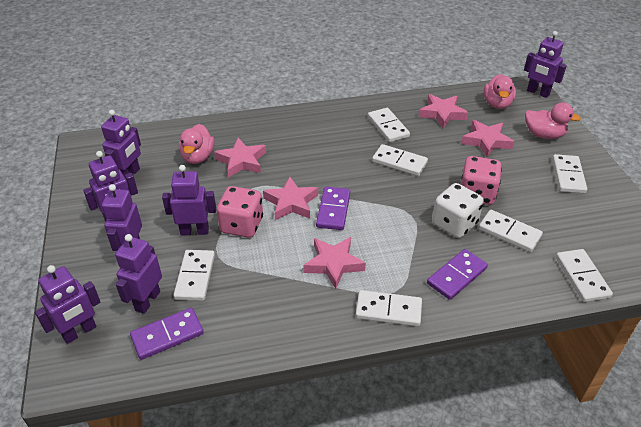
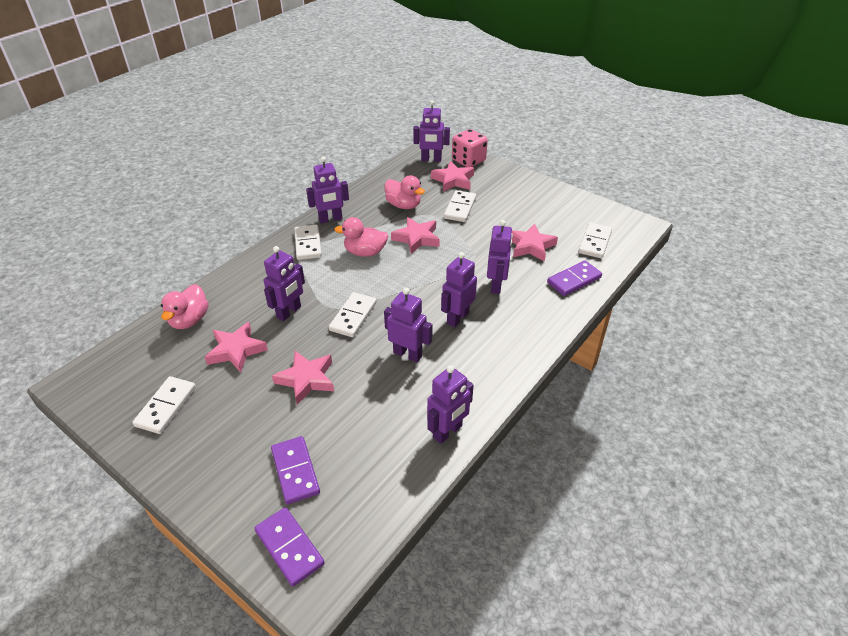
pink dice: [217,186,263,238] [461,156,502,205] = 2 -> [452,129,488,167] = 1
white dice: [432,183,484,238] = 1 -> none = 0
white domino: [173,250,215,301] [356,290,422,326] [368,108,410,142] [372,144,428,176] [478,210,543,252] [552,154,587,193] [556,249,613,302] = 7 -> [132,376,196,434] [294,225,322,260] [329,292,377,337] [444,190,476,222] [578,222,612,258] = 5

